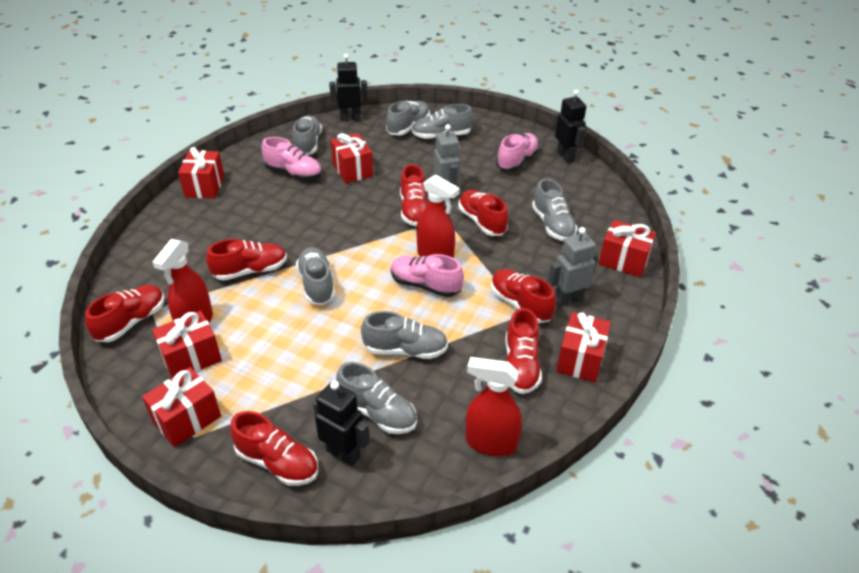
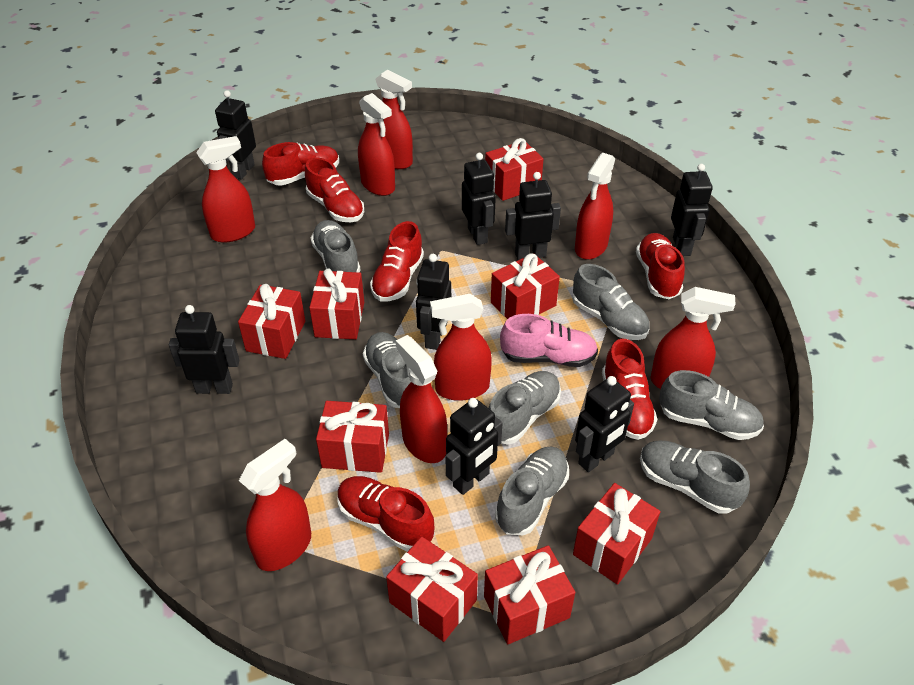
black robot: [313,381,370,466] [329,54,368,121] [555,90,587,163] = 3 -> [169,305,239,394] [215,90,256,179] [416,254,451,350] [445,398,503,495] [462,153,496,245] [505,172,561,260] [575,376,634,472] [671,164,713,256] = 8
grey robot: [434,124,460,201] [548,227,598,307] = 2 -> none = 0
pink shoe: [262,137,322,180] [391,254,464,297] [496,133,539,171] = 3 -> [500,314,598,367] = 1
red gift: [142,367,221,447] [152,311,222,378] [178,147,224,198] [331,133,373,183] [557,312,611,382] [599,220,656,277] = 6 -> [238,284,305,359] [309,268,364,339] [316,401,389,473] [386,537,478,642] [484,545,575,644] [485,138,544,201] [491,253,560,319] [573,483,660,585] = 8
red shoe: [85,285,165,342] [206,239,287,281] [230,411,318,486] [400,164,428,226] [458,190,508,236] [491,269,556,323] [506,308,542,394] = 7 -> [262,142,339,186] [305,157,364,222] [337,476,434,552] [370,221,424,302] [602,339,658,440] [636,233,685,299] = 6
red spray bottle: [153,239,213,323] [417,175,460,258] [466,357,522,456] = 3 -> [196,136,255,243] [239,439,311,571] [358,93,395,196] [375,69,413,169] [396,335,447,463] [430,294,492,401] [575,153,615,260] [651,287,735,389] = 8

